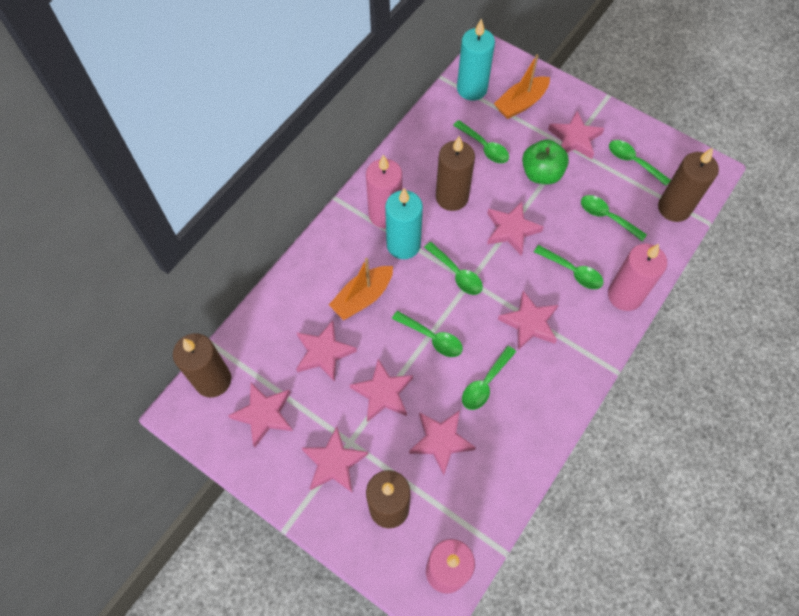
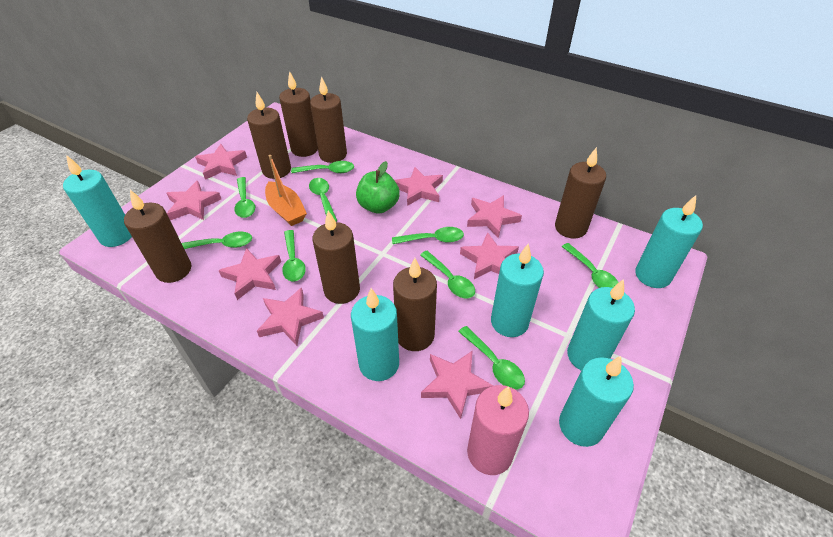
brown candle: [173,333,231,397] [366,470,410,528] [436,136,475,211] [658,147,719,222] = 4 -> [124,190,191,283] [247,92,291,179] [279,71,318,157] [310,76,347,163] [312,210,360,304] [393,258,437,351] [555,147,606,238] = 7
green spoon: [392,311,463,357] [424,242,483,295] [453,120,509,163] [462,346,516,410] [534,245,604,289] [581,195,647,241] [609,140,671,186] = 7 -> [182,232,252,249] [234,177,255,218] [282,230,306,281] [291,161,354,173] [309,178,337,222] [392,227,464,244] [420,251,475,298] [458,326,525,390] [561,243,619,288] = 9
orange boat: [329,258,393,320] [494,54,550,119] = 2 -> [265,155,307,226] = 1
pink candle: [366,155,402,229] [426,539,475,594] [608,244,667,311] = 3 -> [467,385,529,475] = 1
turquoise candle: [385,188,423,259] [457,18,495,101] = 2 -> [63,155,132,247] [351,288,399,381] [491,243,544,337] [559,356,634,447] [567,279,635,370] [635,195,703,288] = 6

